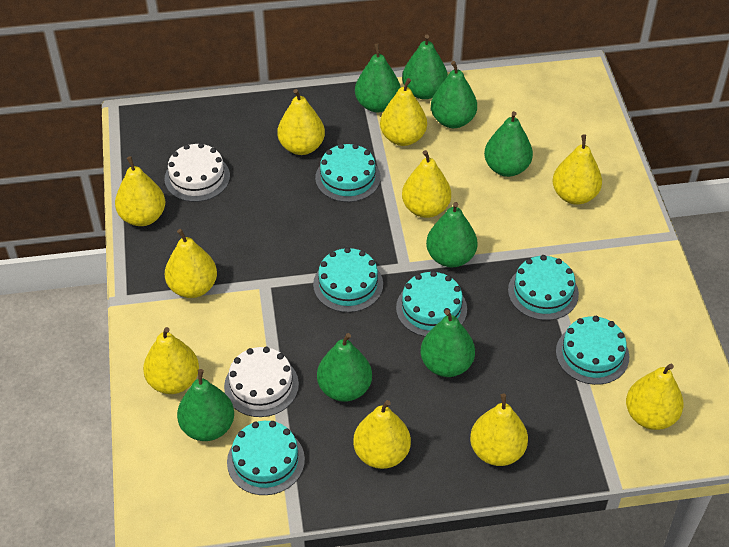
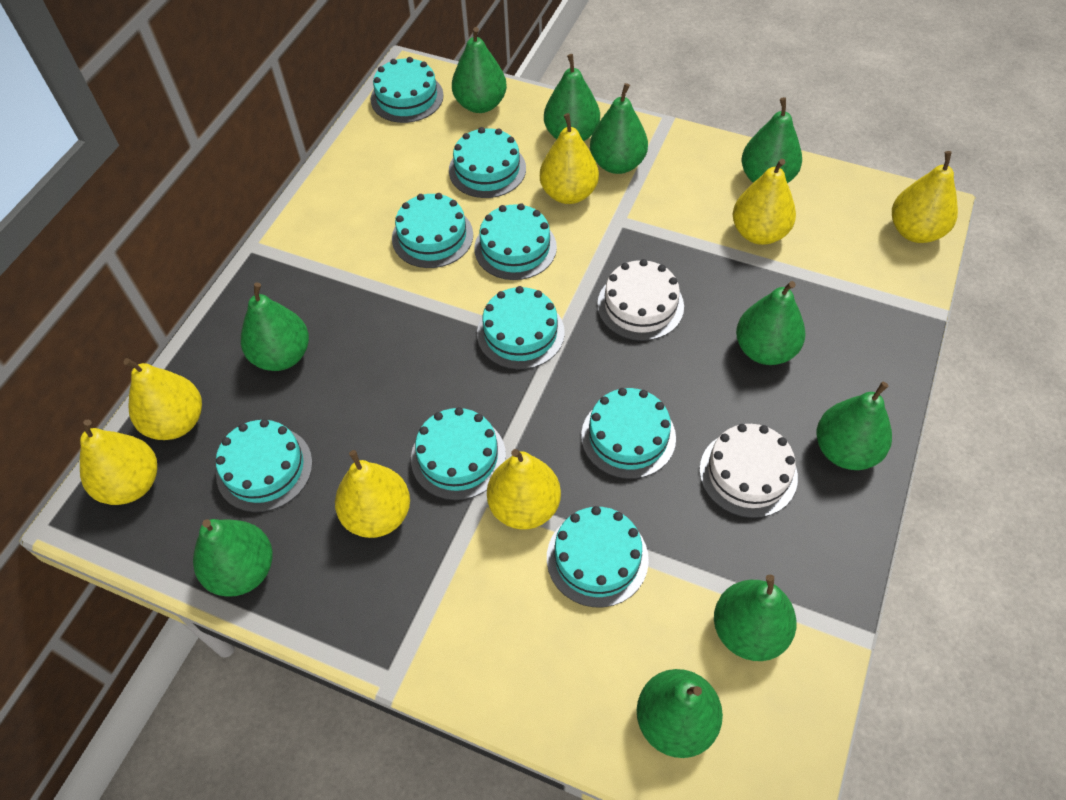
green pear: [177,369,234,441] [317,333,372,402] [355,44,401,112] [402,35,448,99] [421,310,475,377] [426,202,478,267] [431,61,477,128] [484,111,533,177] = 8 -> [193,519,273,596] [241,283,309,371] [452,27,507,113] [544,54,600,141] [590,83,648,174] [637,669,723,758] [714,575,796,661] [736,281,806,365] [742,97,802,183] [817,382,892,470] = 10
turquoise cake: [227,421,305,495] [313,247,383,312] [315,144,381,202] [396,271,467,337] [508,255,579,320] [556,316,629,385] = 6 -> [216,419,313,512] [371,57,444,123] [392,193,473,268] [411,407,506,500] [449,127,526,198] [474,203,557,280] [477,286,565,369] [547,506,649,607] [581,388,676,479] = 9
yellow pear: [115,156,165,226] [143,327,199,394] [165,229,217,298] [277,89,325,155] [353,400,411,469] [380,78,427,146] [402,150,451,218] [470,394,528,466] [552,134,602,205] [626,364,684,430] = 10 -> [80,420,157,505] [124,358,202,440] [335,450,410,538] [487,449,561,530] [540,113,599,204] [733,159,796,245] [892,151,958,243] = 7

